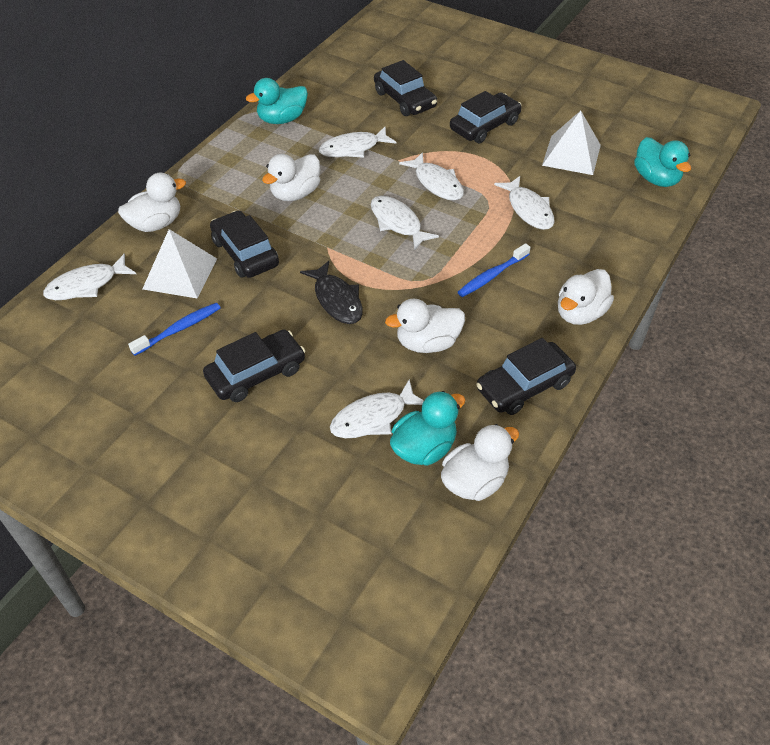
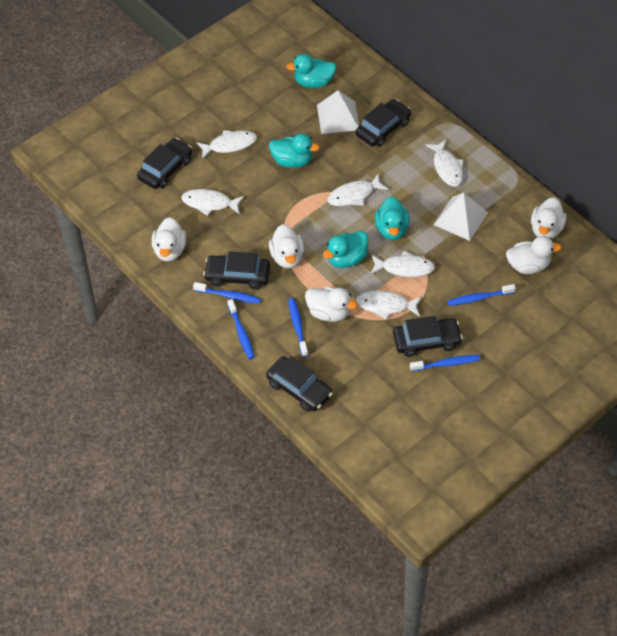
black fish: [300,261,363,324] = 1 -> none = 0
blue toothbrush: [128,303,221,356] [458,243,531,297] = 2 -> [193,282,261,303] [228,299,254,359] [288,298,308,357] [410,355,480,372] [448,284,516,306] = 5
turquoise duck: [246,78,308,124] [390,391,466,466] [634,137,691,187] = 3 -> [269,133,320,168] [286,54,336,88] [323,231,368,268] [375,196,409,240] = 4

